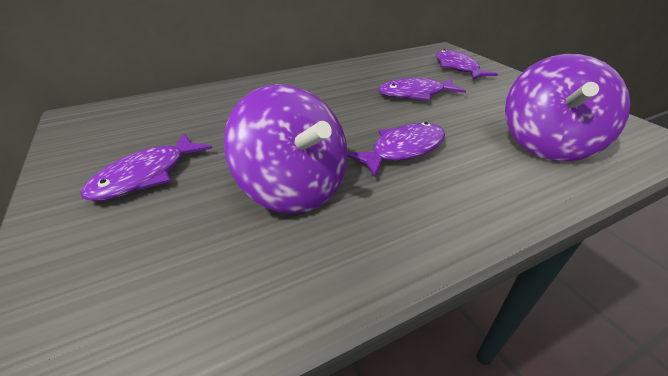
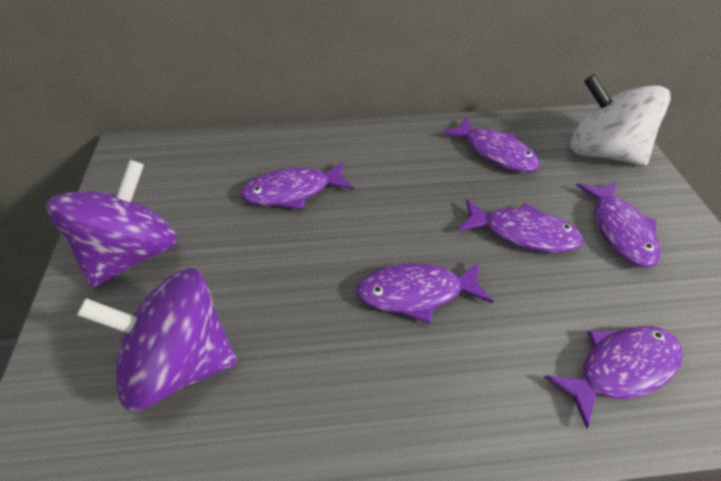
purple fish: [81,133,212,201] [347,122,445,177] [378,78,466,100] [436,49,498,80] = 4 -> [240,161,354,209] [356,262,493,323] [442,117,540,172] [458,199,584,253] [544,326,683,428] [576,181,660,268] = 6
white spinning top: none = 0 -> [570,74,671,166] = 1

